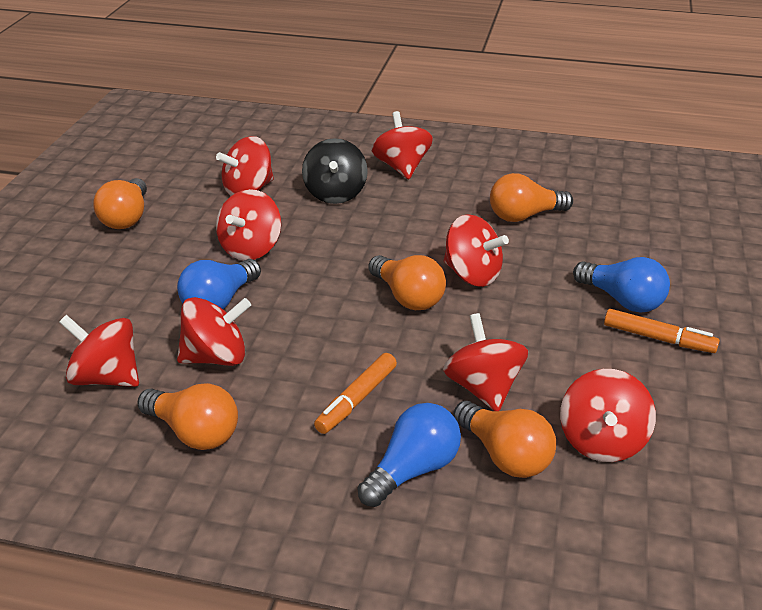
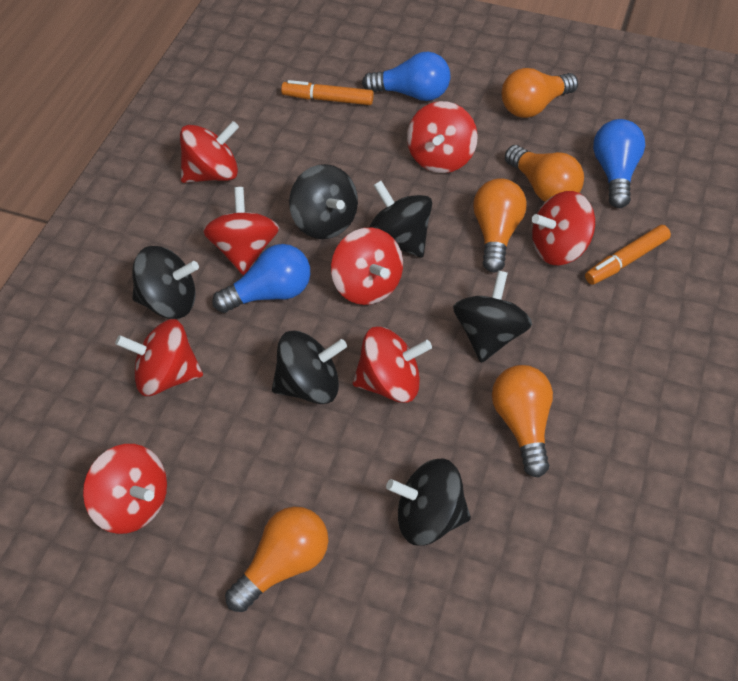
black spinning top: [302,138,368,204] = 1 -> [132,246,199,319] [272,331,347,404] [289,164,358,239] [369,181,432,257] [386,458,471,546] [453,271,532,363] = 6

